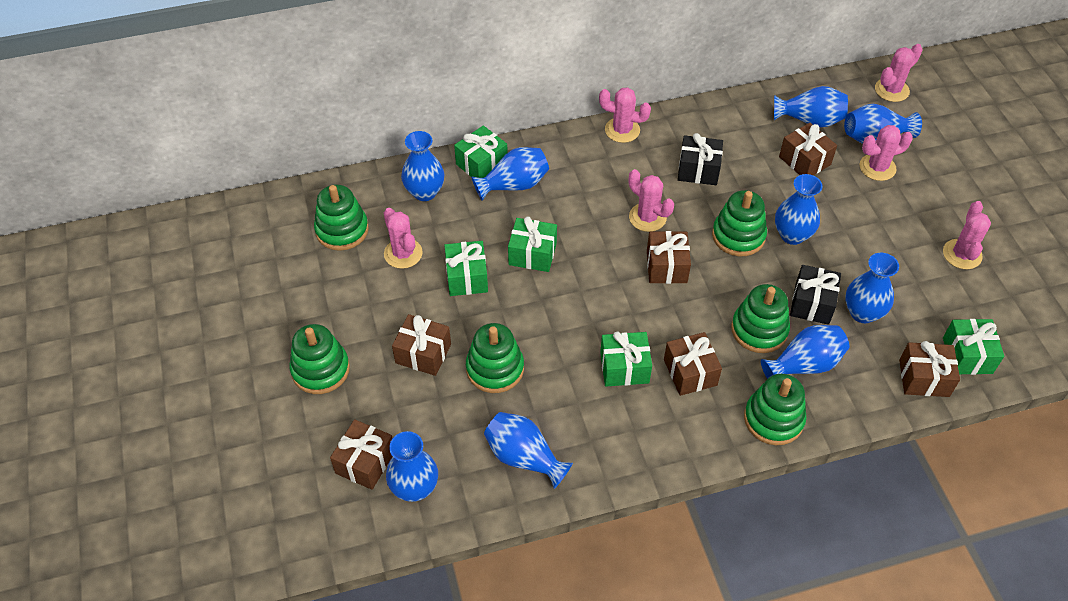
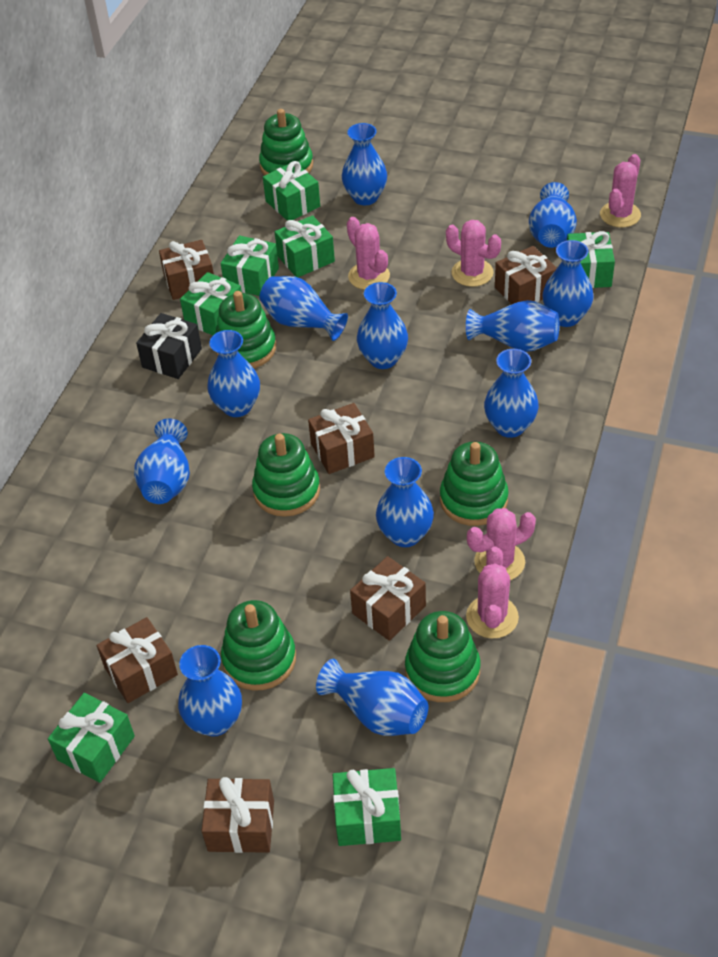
black gift: [678,133,723,185] [790,265,841,325] = 2 -> [136,313,202,379] = 1
blue vase: [386,431,438,502] [401,131,445,201] [471,147,549,201] [484,412,573,489] [761,325,850,379] [774,86,848,128] [775,174,822,245] [844,104,922,144] [845,253,899,323] = 9 -> [134,418,190,504] [178,645,242,737] [207,330,260,417] [259,276,348,341] [316,659,428,736] [342,123,387,205] [357,282,408,369] [376,457,434,547] [466,300,560,352] [484,349,539,438] [529,182,577,248] [543,240,594,327] = 12
green gift: [444,241,488,296] [454,125,508,178] [508,217,557,272] [600,331,652,386] [943,319,1004,375] = 5 -> [48,693,135,783] [180,272,242,335] [220,235,279,296] [263,161,320,221] [275,215,335,277] [333,768,401,846] [567,231,615,288] = 7
pink cactus: [384,208,423,269] [599,87,651,143] [629,169,674,232] [860,125,913,181] [875,44,923,102] [943,201,991,269] = 6 -> [347,217,390,290] [446,220,501,287] [466,547,519,638] [467,508,536,580] [600,154,641,227] = 5

